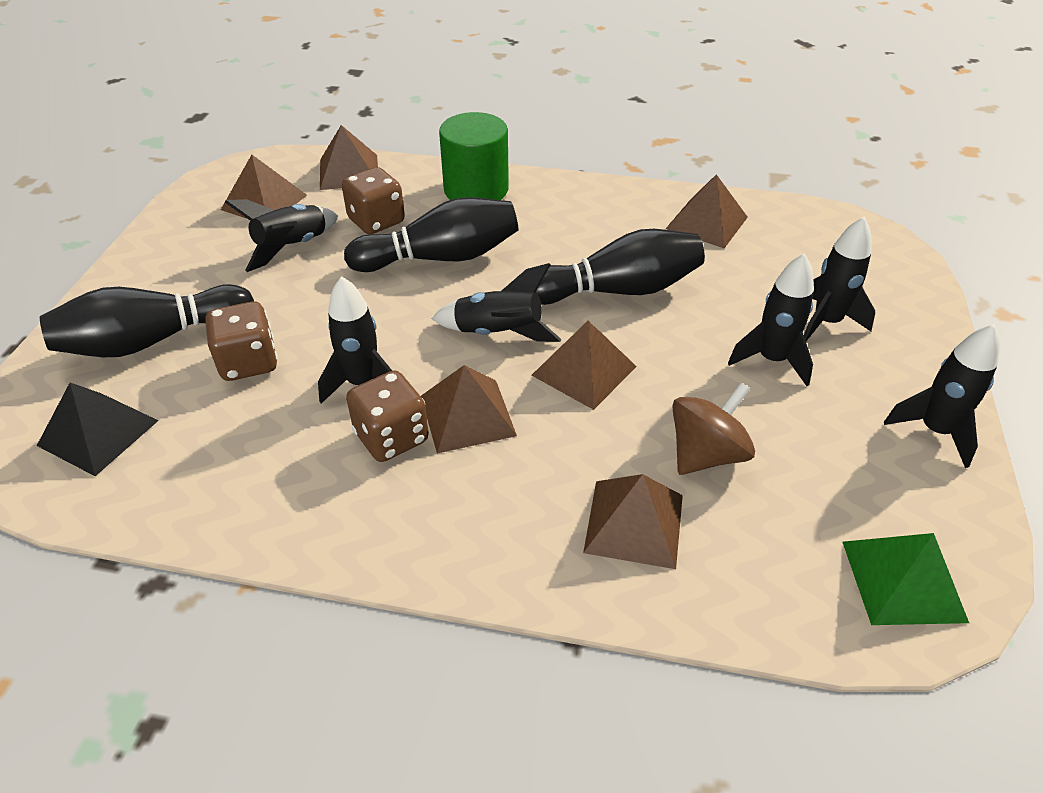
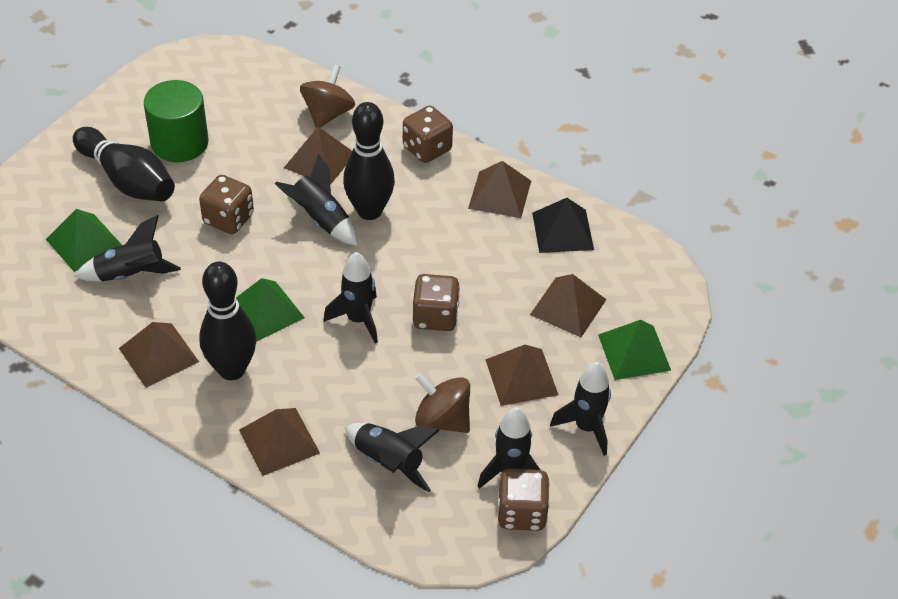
brown dice: [205,302,278,381] [342,167,405,234] [346,371,429,462] = 3 -> [199,175,254,234] [403,106,453,163] [413,274,460,331] [498,468,550,531] = 4
brown spinning top: [672,382,755,475] = 1 -> [300,64,355,128] [415,373,470,433] = 2
green pyramid: [842,533,969,625] = 1 -> [46,209,122,272] [236,278,305,342] [598,320,671,380] = 3

